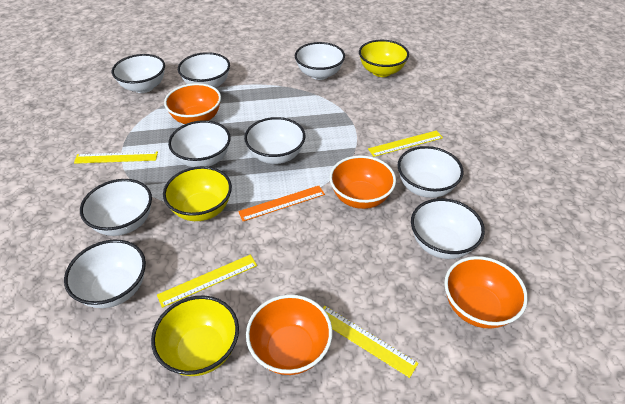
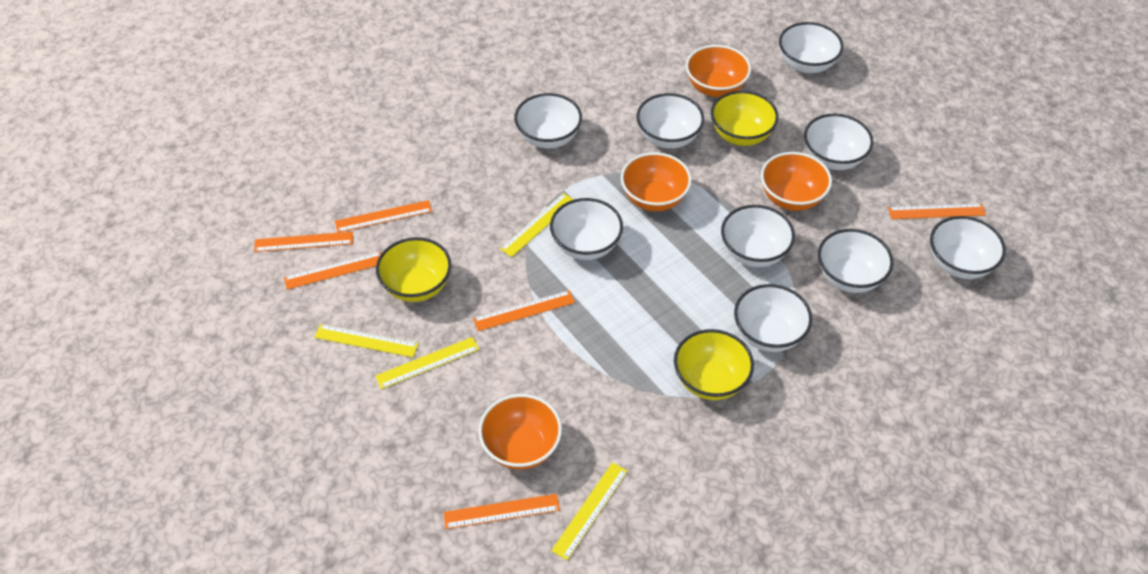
orange ruler: [238,186,325,221] = 1 -> [254,231,353,252] [284,252,382,290] [335,200,432,233] [443,494,560,529] [473,290,575,331] [888,203,986,219] = 6

